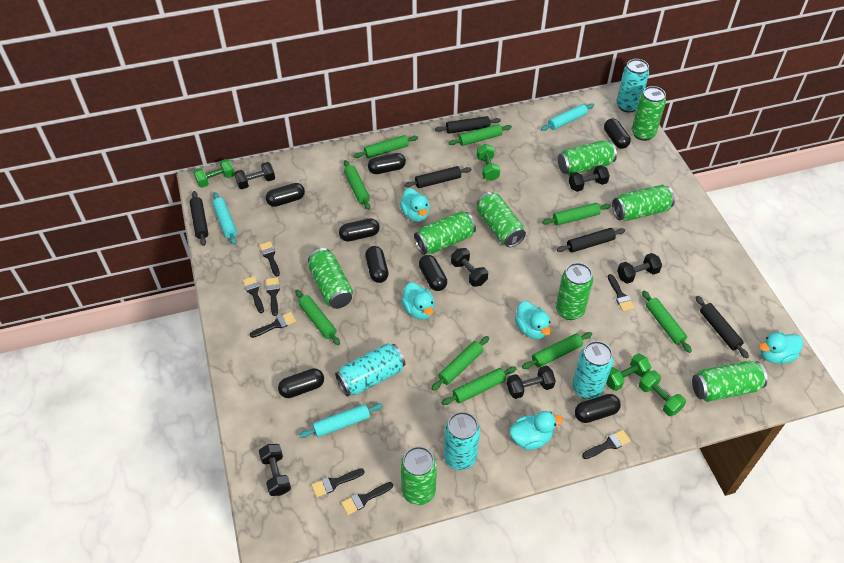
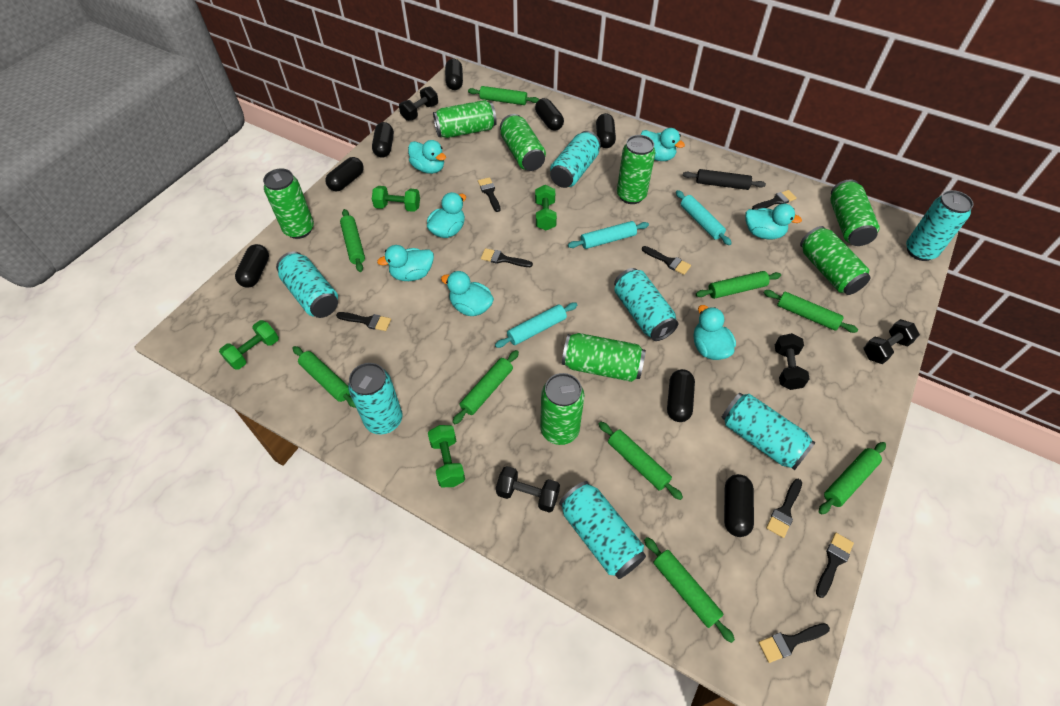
black dumbbell: [234,162,275,189] [259,444,291,496] [451,248,488,287] [507,366,556,399] [569,165,610,192] [617,253,662,284] = 6 -> [399,87,438,121] [496,466,560,513] [775,333,810,390] [863,319,920,364] = 4
black rolling pin: [190,191,208,246] [404,166,472,188] [435,116,501,134] [557,228,625,253] [695,296,749,359] = 5 -> [683,169,766,190] = 1
green can: [308,248,353,309] [400,446,437,505] [414,211,476,255] [477,192,526,247] [556,263,593,320] [558,140,617,176] [612,185,675,221] [632,86,666,141] [692,360,768,402] = 9 -> [263,168,314,239] [433,100,497,138] [500,114,546,171] [540,373,584,445] [562,333,646,382] [617,135,655,204] [800,226,871,295] [830,180,880,246] = 8
turquoise can: [335,343,405,397] [444,412,480,470] [572,341,613,399] [616,59,649,113] = 4 -> [276,251,338,318] [348,363,403,434] [550,131,601,188] [559,481,646,579] [614,268,678,341] [722,393,816,470] [906,190,974,261] = 7
turquoise duck: [400,188,430,222] [401,282,434,320] [510,411,563,450] [515,301,551,339] [759,332,803,364] = 5 -> [377,245,434,281] [408,140,446,174] [427,192,466,238] [441,271,494,316] [641,128,685,161] [694,305,736,360] [745,204,802,240] = 7

